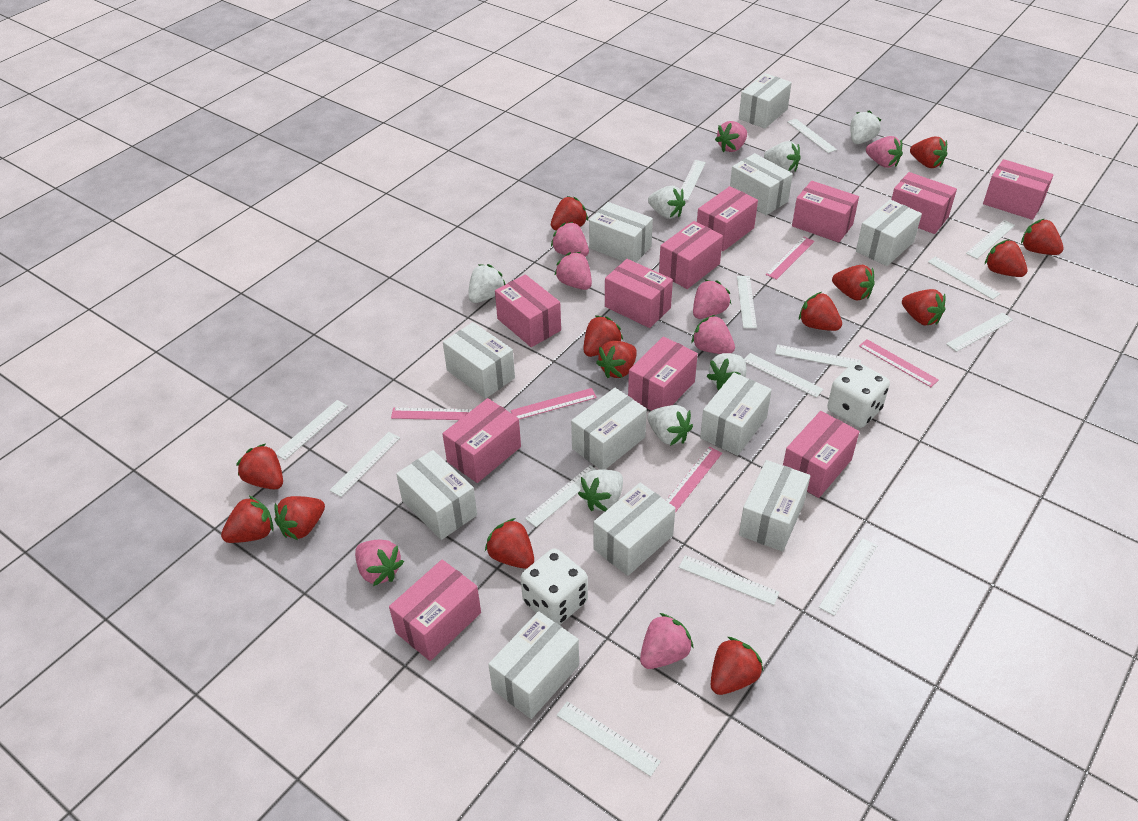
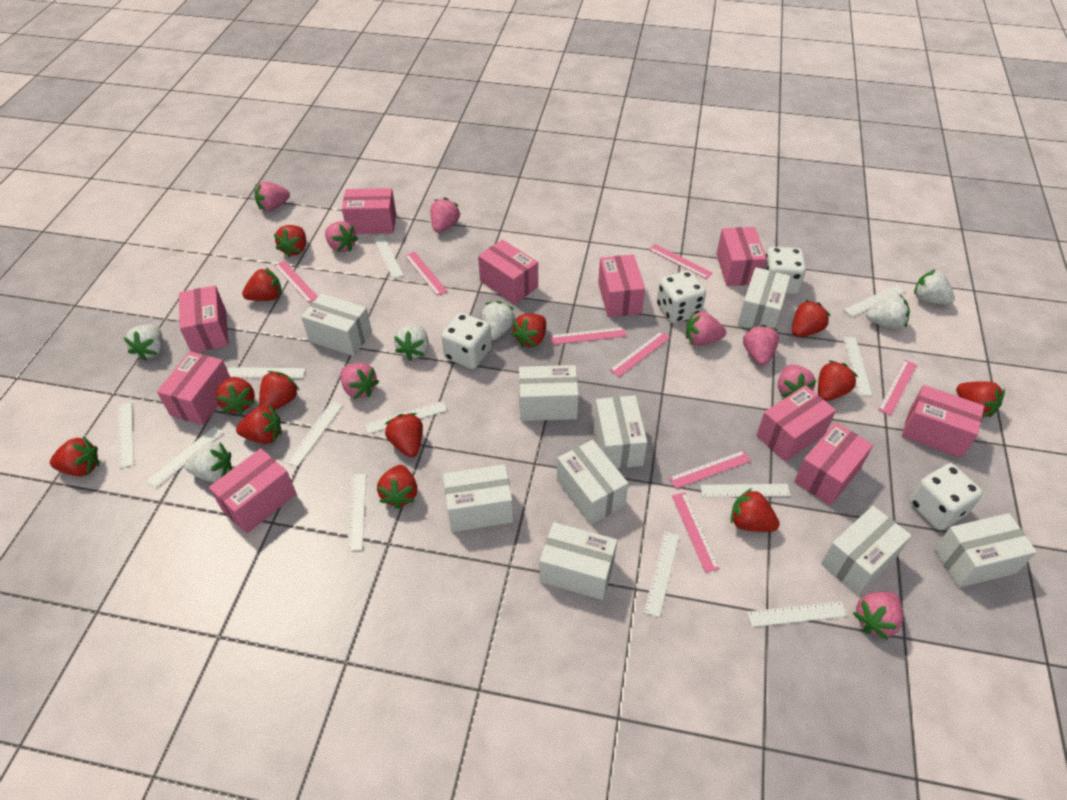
pink box: [389,560,481,661] [443,398,521,483] [495,274,561,347] [605,259,673,328] [628,336,698,411] [659,221,723,289] [697,186,758,251] [783,411,859,498] [792,181,859,243] [891,172,957,234] [983,159,1054,220] = 11 -> [157,351,230,425] [179,286,229,352] [209,448,297,534] [342,188,396,234] [478,239,538,304] [598,254,645,317] [716,227,767,286] [756,385,836,462] [794,422,873,505] [902,385,984,458] = 10
pink ruler: [391,408,473,420] [511,388,597,419] [666,447,722,513] [766,237,815,280] [859,339,939,387] = 5 -> [274,261,318,303] [405,252,448,296] [550,327,626,345] [610,331,670,377] [649,244,713,279] [669,450,751,489] [672,492,720,573] [878,359,917,415] = 8
red strawberry: [221,496,273,543] [236,444,283,489] [274,496,325,540] [485,518,534,569] [551,196,588,231] [583,316,623,357] [596,341,637,378] [711,637,763,695] [799,292,842,331] [832,265,875,301] [902,289,946,325] [910,136,947,168] [985,240,1027,277] [1021,219,1064,255] = 14 -> [50,436,99,476] [216,377,255,414] [236,405,282,444] [242,268,281,301] [259,371,300,410] [274,225,306,257] [377,465,417,509] [385,413,423,457] [511,313,546,347] [731,488,780,532] [792,300,830,337] [818,360,858,401] [956,381,1005,418] = 13
white box: [396,450,477,540] [443,322,515,399] [488,611,579,719] [571,388,647,470] [589,202,653,262] [593,483,676,576] [700,373,772,456] [730,153,793,215] [739,73,792,129] [739,460,810,552] [856,200,922,266] = 11 -> [301,293,372,356] [443,464,513,532] [519,365,579,421] [540,522,617,600] [557,440,628,525] [594,395,647,468] [738,267,790,328] [821,506,912,595] [934,513,1037,588] = 9
white dice: [521,548,588,625] [827,362,890,428] = 2 -> [441,313,492,369] [657,270,706,323] [764,247,806,295] [909,463,983,530] = 4
white ruler: [275,400,347,460] [329,432,400,497] [525,465,597,527] [557,701,661,777] [679,555,780,605] [681,160,706,200] [737,276,757,328] [744,353,824,398] [775,345,861,368] [787,119,837,153] [819,538,877,616] [928,256,1001,300] [946,312,1013,352] [966,220,1015,259] = 14 -> [118,402,134,469] [147,426,224,489] [228,367,306,378] [286,401,343,467] [347,474,366,551] [365,401,447,434] [372,234,404,279] [644,532,679,617] [701,484,790,498] [747,601,847,627] [843,285,906,317] [843,337,872,396] = 12
white strawberry: [468,264,506,303] [578,469,623,511] [647,405,693,446] [648,186,685,219] [706,353,747,391] [764,141,801,172] [850,110,881,144] = 7 -> [124,324,163,361] [185,442,232,482] [394,325,429,361] [482,301,515,341] [866,295,910,329] [914,269,955,305] = 6

